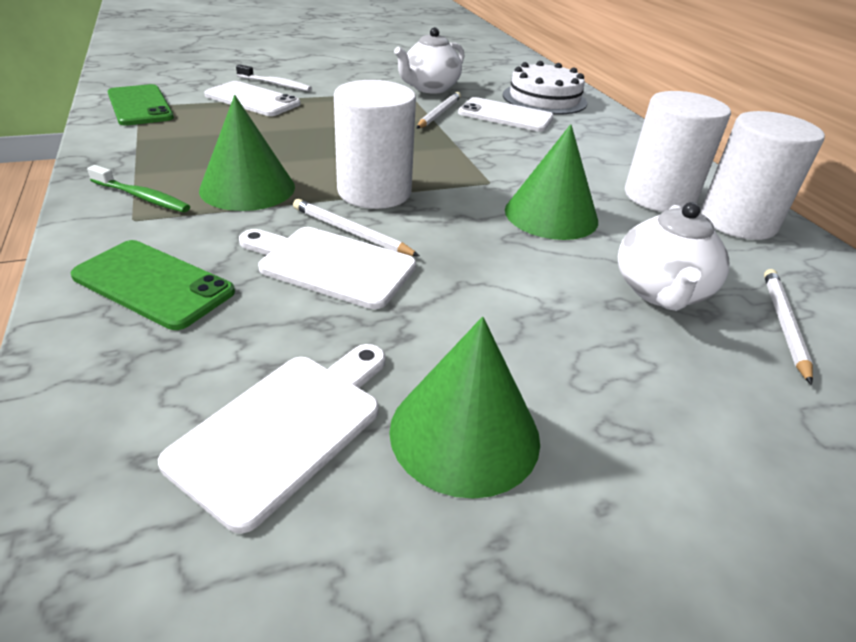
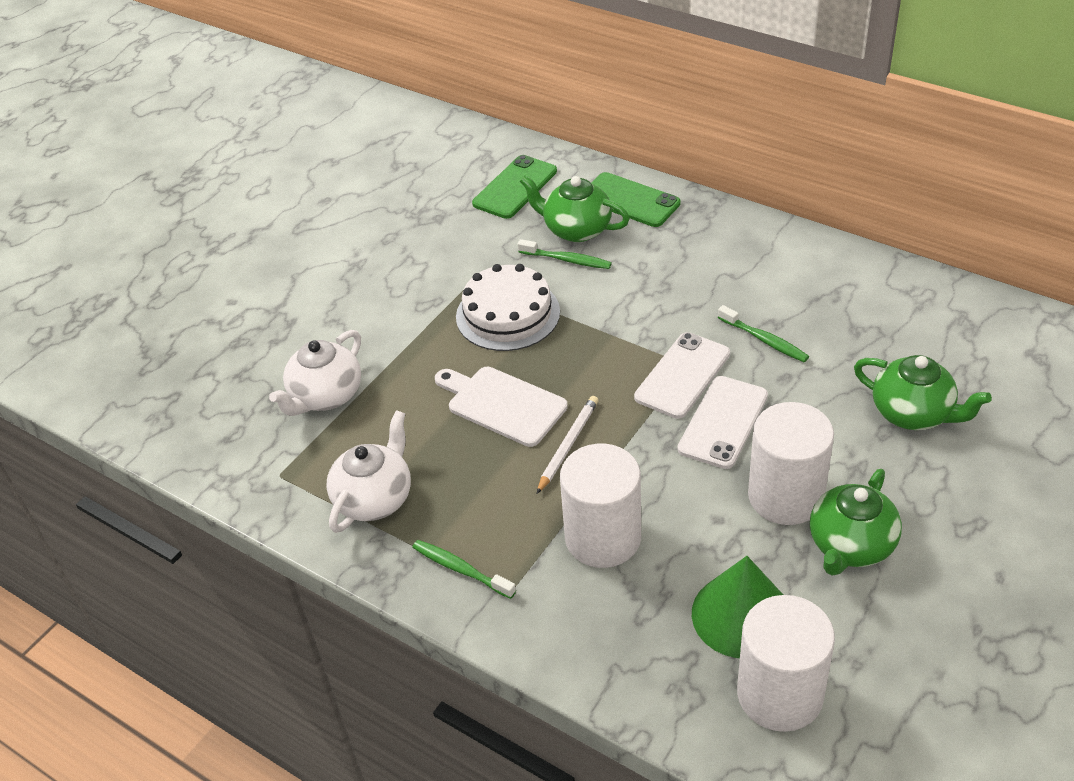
green cone: [199,95,295,211] [389,317,540,499] [505,124,598,240] = 3 -> [692,556,783,658] = 1
green teapot: none = 0 -> [520,175,629,242] [810,469,902,576] [854,355,992,430] = 3
green toothbrush: [87,165,190,212] = 1 -> [412,540,516,599] [518,239,612,269] [718,305,809,362] = 3
white cutting board: [158,344,385,534] [239,227,416,309] = 2 -> [435,367,568,447] = 1
white pencil: [293,199,420,256] [416,92,461,129] [764,269,813,385] = 3 -> [537,396,598,494] = 1
white toothbrush: [236,65,312,91] = 1 -> none = 0

